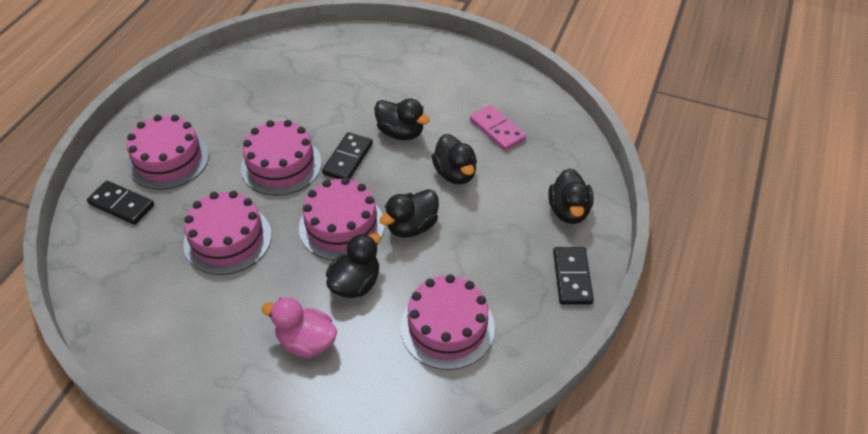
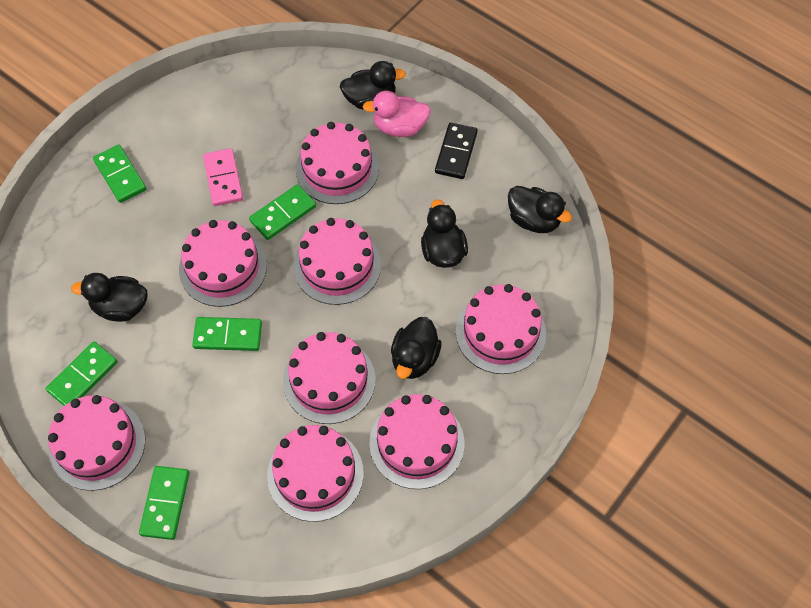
black domino: [87,181,154,225] [322,132,373,180] [553,247,594,304] = 3 -> [435,122,478,179] = 1
green domino: none = 0 -> [46,342,118,406] [93,145,147,203] [139,466,189,540] [192,317,262,351] [249,184,316,240] = 5
pink cake: [127,115,209,190] [183,191,272,275] [241,120,322,196] [299,177,385,261] [400,274,495,370] = 5 -> [48,395,145,491] [179,220,267,307] [267,425,364,522] [283,332,376,424] [294,218,381,305] [296,122,379,204] [369,394,465,489] [456,284,546,374] = 8

